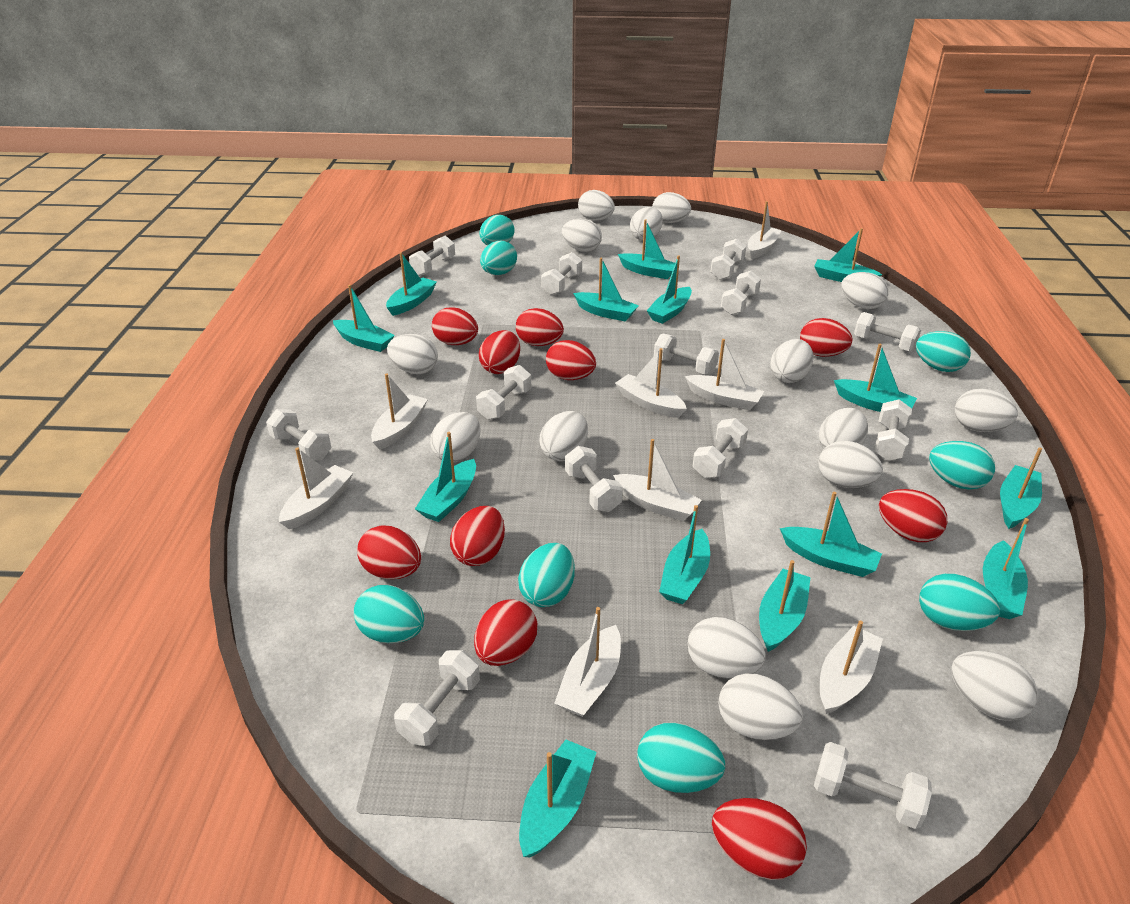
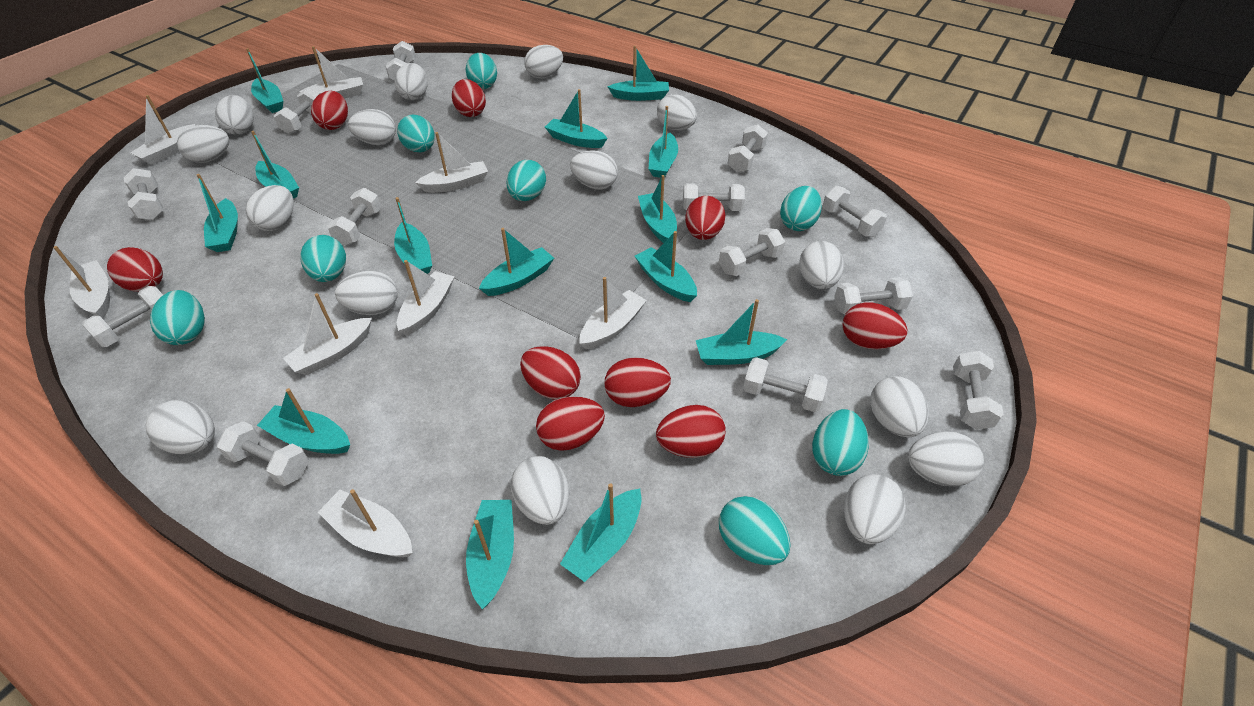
red egg: [357,525,421,579] [432,307,478,345] [450,506,505,566] [474,599,537,666] [479,330,520,374] [516,308,564,346] [546,340,596,380] [712,798,807,880] [800,318,853,357] [879,489,947,542] = 10 -> [107,247,163,292] [311,91,348,130] [452,79,486,117] [520,346,581,400] [536,396,605,451] [605,357,671,407] [656,405,726,458] [685,196,725,240] [842,302,907,349] = 9

